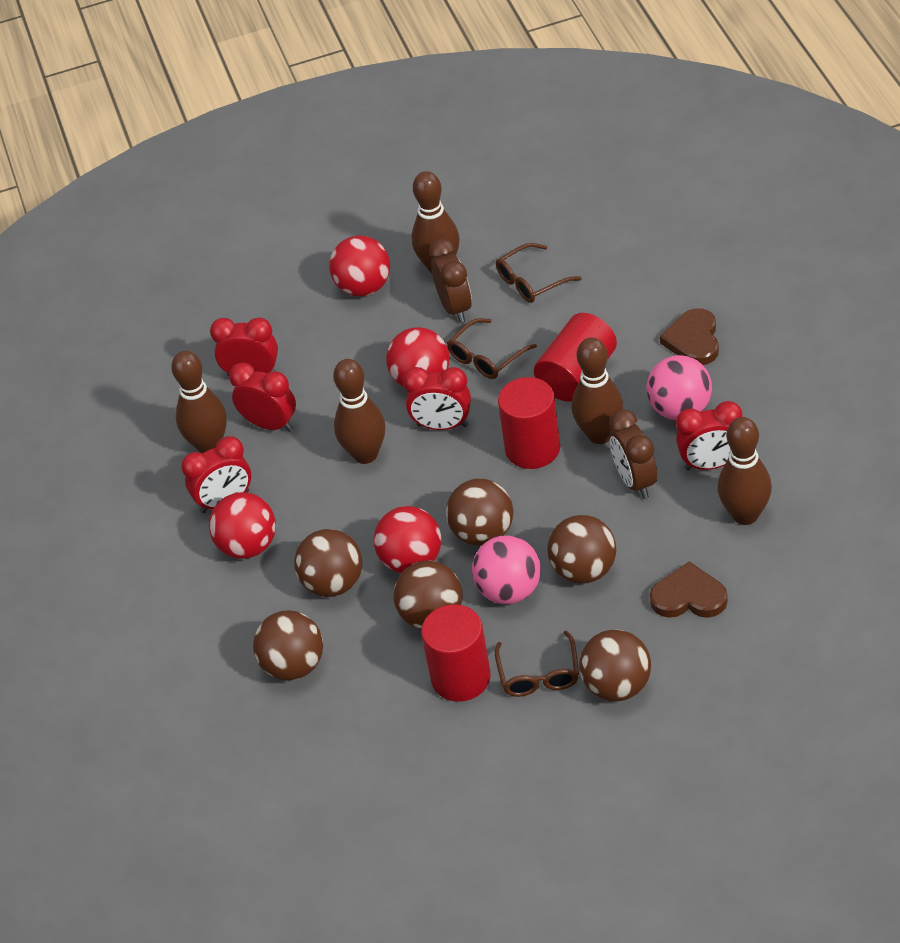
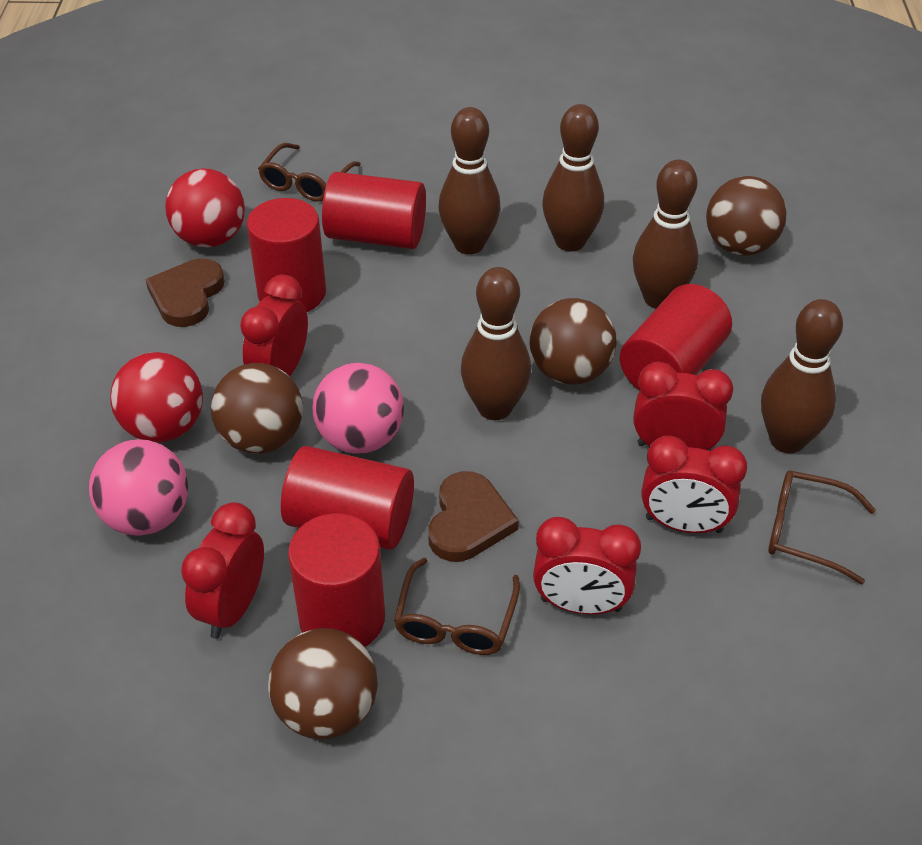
brown ball: [253,610,323,680] [294,529,362,597] [394,561,463,629] [446,479,513,546] [547,515,616,584] [579,629,651,701] = 6 -> [211,363,303,454] [268,628,378,739] [530,298,617,385] [706,176,787,256] = 4
brown clock: [429,239,472,323] [609,410,657,499] = 2 -> none = 0
red ball: [209,492,276,559] [330,236,390,296] [374,506,441,573] [386,327,450,387] = 4 -> [110,352,203,442] [165,168,245,248] = 2
red cylinder: [421,604,491,702] [498,377,560,469] [534,313,617,401] = 3 -> [247,198,326,312] [281,446,414,550] [288,513,385,647] [322,172,426,249] [620,284,732,390] = 5

